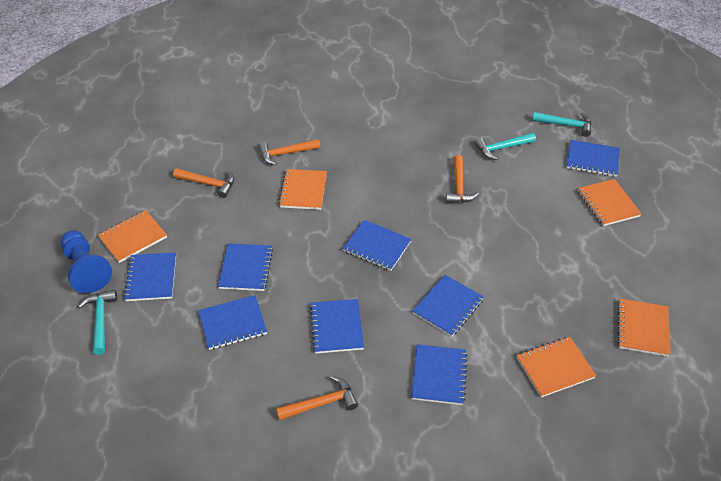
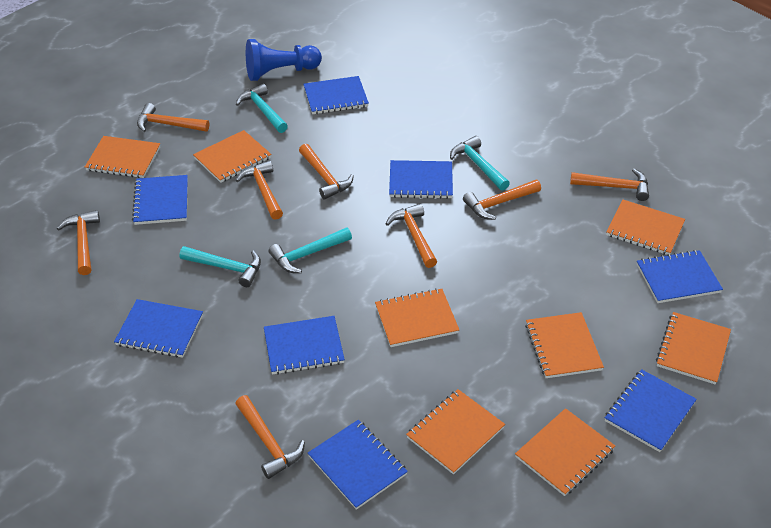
orange hammer: [173,168,234,198] [258,139,320,165] [276,376,358,421] [446,155,479,203] = 4 -> [57,210,100,275] [137,103,209,132] [235,395,305,479] [236,160,283,220] [299,144,354,199] [386,204,437,268] [463,180,541,220] [570,169,649,201] = 8
orange notebook: [98,210,167,263] [279,169,327,210] [517,337,596,398] [578,179,642,226] [618,299,671,357] = 5 -> [85,136,160,178] [193,130,272,183] [375,288,459,347] [406,389,505,475] [515,408,615,496] [525,312,604,378] [606,200,685,255] [656,312,731,385] = 8
turquoise hammer: [78,290,117,355] [475,133,536,160] [532,112,591,137] = 3 -> [179,246,261,287] [236,84,288,133] [269,227,352,273] [450,136,510,191] = 4

